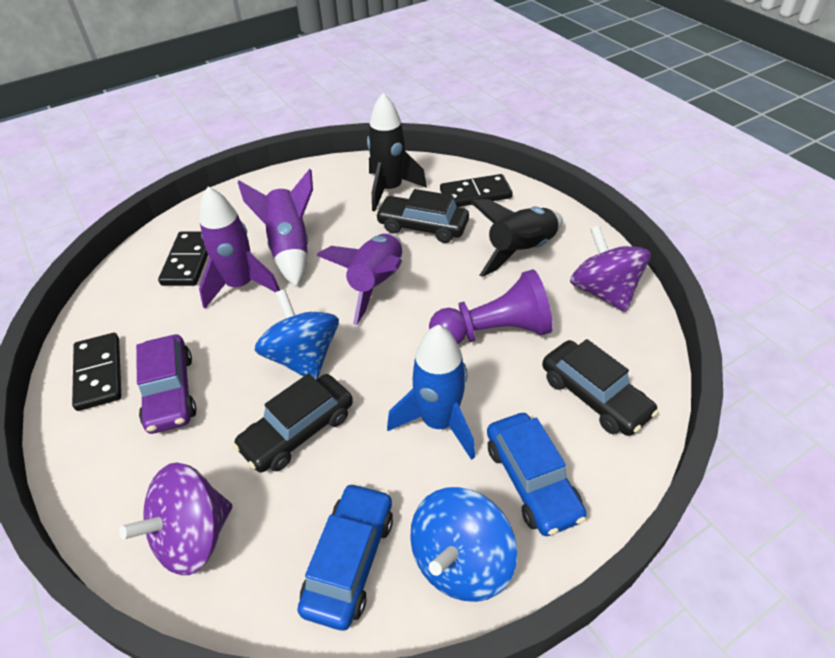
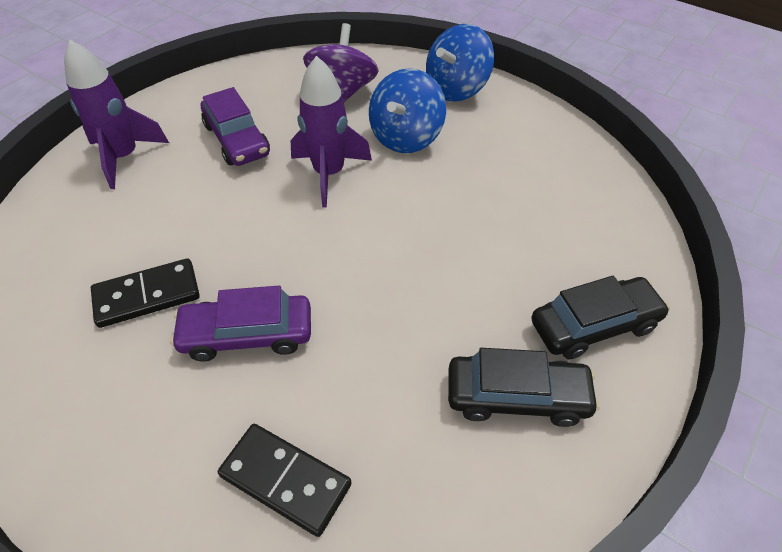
black car: [233,373,353,473] [375,189,469,243] [542,339,659,436] = 3 -> [448,348,600,427] [531,276,670,359] = 2
black domino: [72,333,121,411] [158,231,208,286] [440,174,513,207] = 3 -> [91,258,200,328] [218,424,352,537] = 2
black rocket: [367,93,427,211] [470,199,563,277] = 2 -> none = 0
blue car: [297,482,393,630] [487,413,587,536] = 2 -> none = 0
blue rocket: [387,325,475,460] = 1 -> none = 0
purple car: [136,335,197,434] = 1 -> [170,286,311,361] [201,87,270,166] = 2
purple pawn: [429,269,553,344] = 1 -> none = 0
purple rocket: [199,187,280,308] [238,169,313,287] [316,233,402,325] = 3 -> [64,40,169,189] [290,56,372,208] = 2
purple spinning top: [119,462,232,575] [570,225,651,312] = 2 -> [303,23,379,102] = 1

